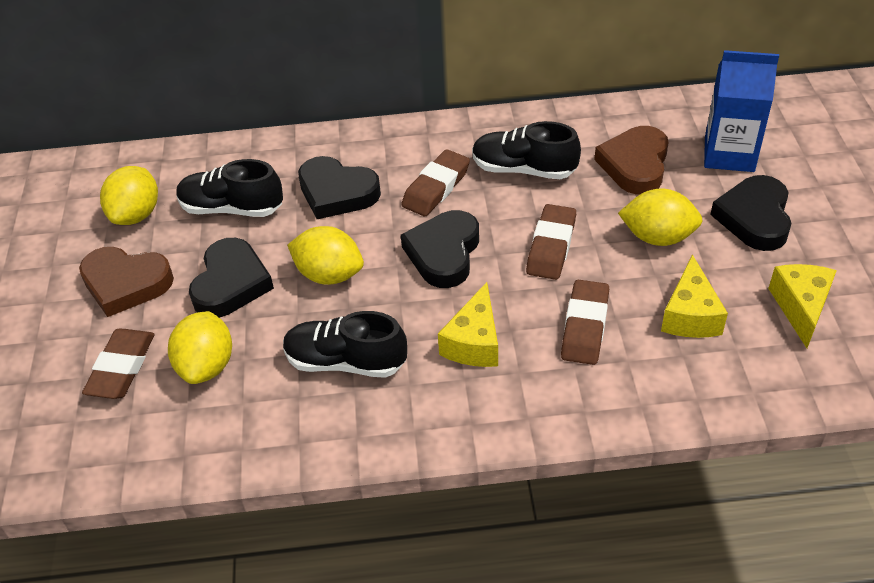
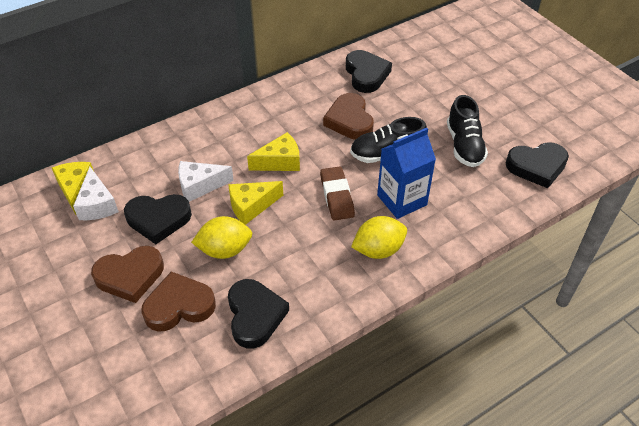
black shoe: [176,159,283,217] [283,311,407,378] [472,121,581,179] = 3 -> [350,117,428,163] [447,95,488,167] = 2
brown eraser: [82,329,155,399] [401,149,470,216] [526,204,576,280] [561,280,609,365] = 4 -> [320,166,355,221] = 1
brown heart: [79,247,174,317] [594,126,669,195] = 2 -> [91,246,164,303] [141,271,216,332] [323,93,374,140] = 3
white cheese: none = 0 -> [73,167,119,220] [178,161,234,202] = 2
yellow lemon: [100,166,158,225] [168,311,232,384] [287,226,364,285] [618,189,703,246] = 4 -> [191,216,252,259] [351,216,407,259] = 2

